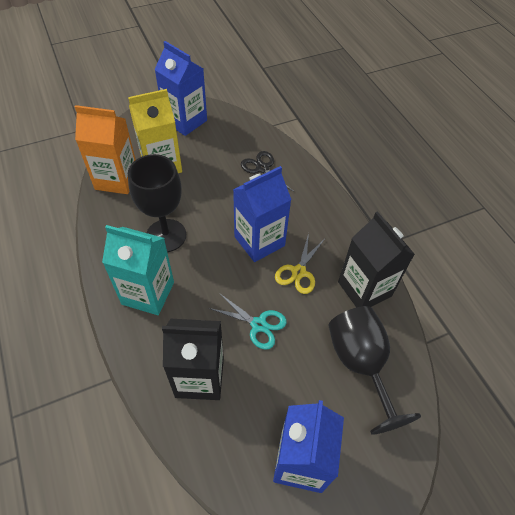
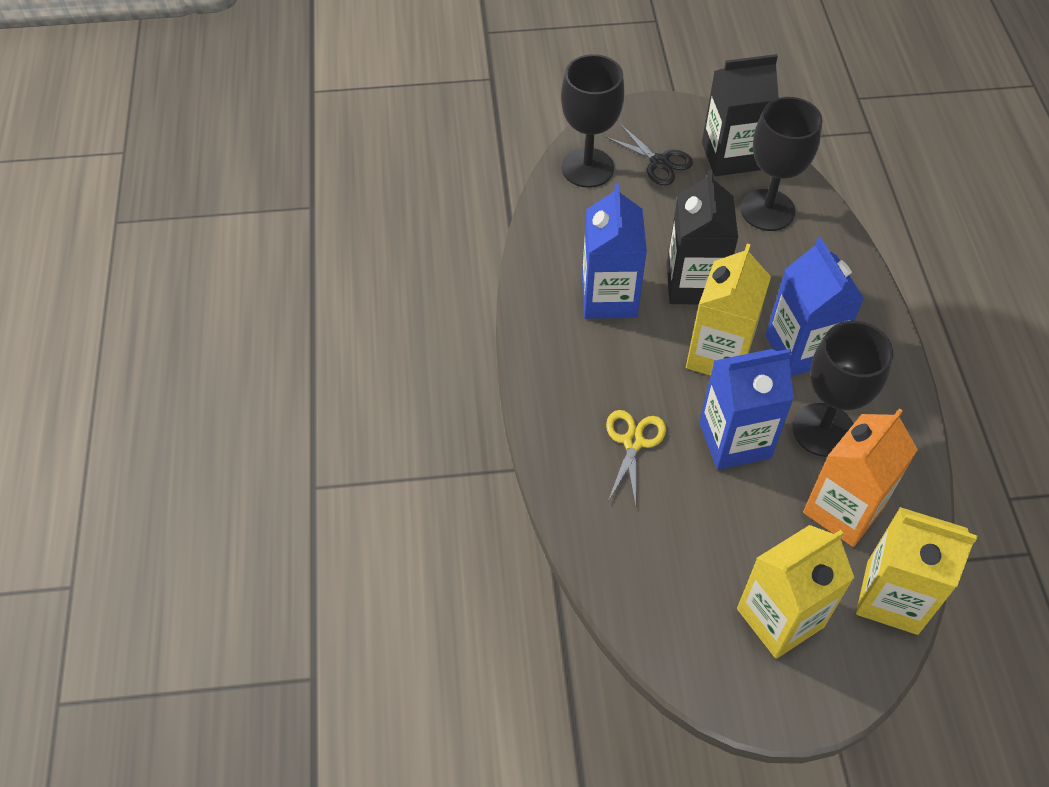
black goblet: [128,154,186,252] [328,306,421,435] = 2 -> [561,54,625,188] [741,97,823,231] [792,321,893,457] = 3
turquoise carton: [102,225,174,315] = 1 -> none = 0
turquoise scissors: [209,293,287,350] = 1 -> none = 0
yellow carton: [128,89,182,173] = 1 -> [686,243,771,376] [737,525,854,659] [856,507,977,635] = 3

